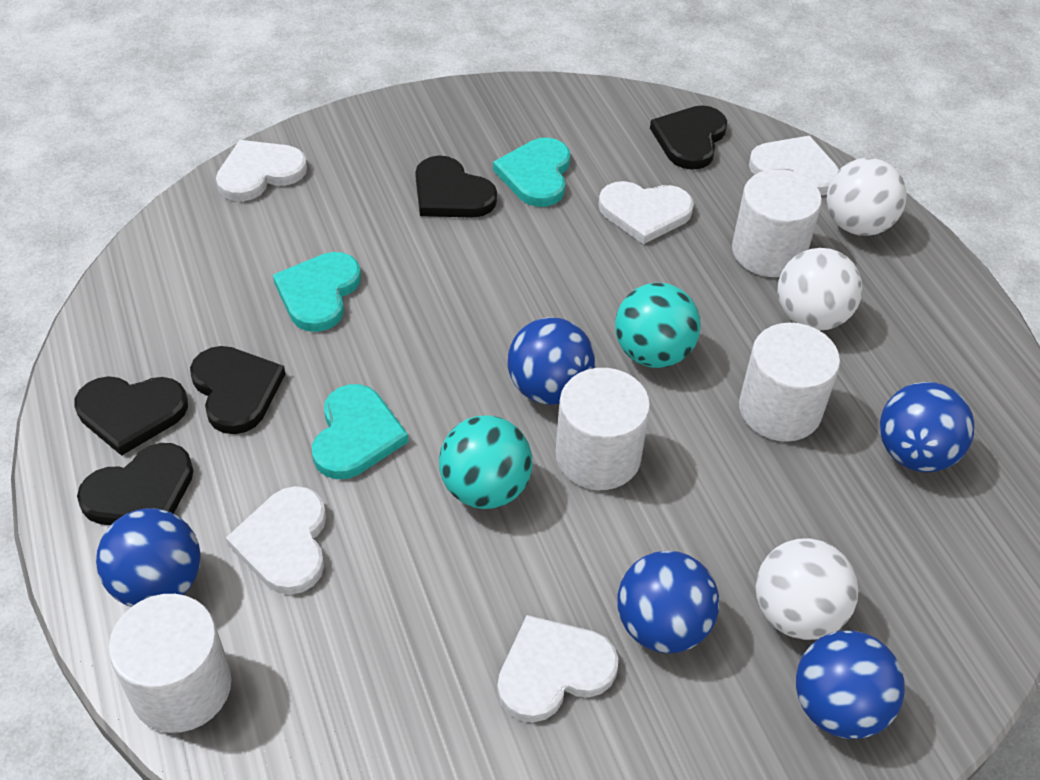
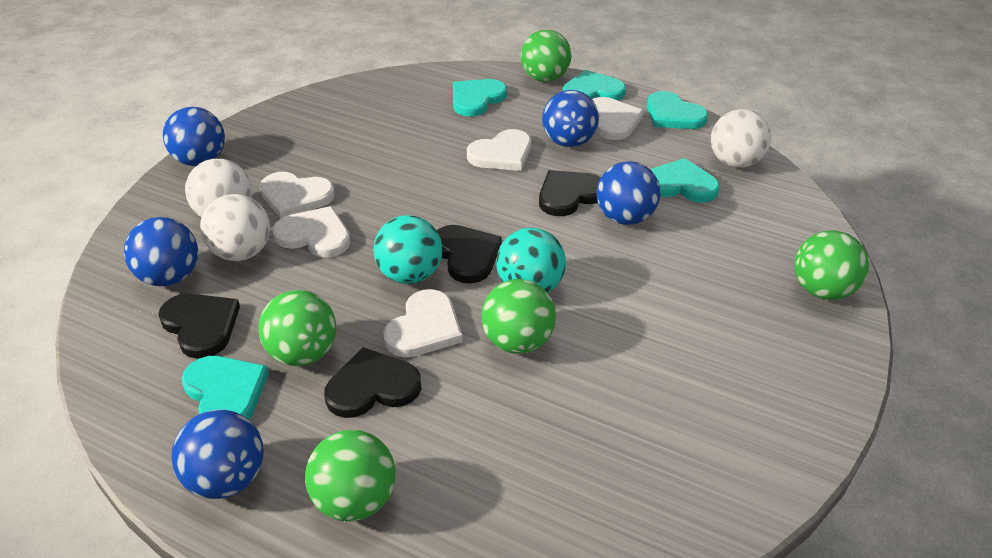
black heart: [75,376,188,456] [77,443,194,525] [190,346,285,434] [415,155,497,218] [650,105,727,170] = 5 -> [158,294,240,359] [324,347,421,418] [436,225,502,284] [539,170,601,216] = 4
green ball: none = 0 -> [259,290,336,366] [305,430,395,522] [481,279,556,354] [521,29,571,82] [794,231,869,300] = 5
turquoise heart: [273,252,361,332] [312,384,409,479] [493,138,570,207] = 3 -> [182,356,269,420] [453,79,507,117] [563,70,626,101] [647,91,708,129] [650,158,720,202] = 5
white cylinder: [108,594,232,733] [556,368,650,490] [732,169,822,277] [739,323,840,442] = 4 -> none = 0

